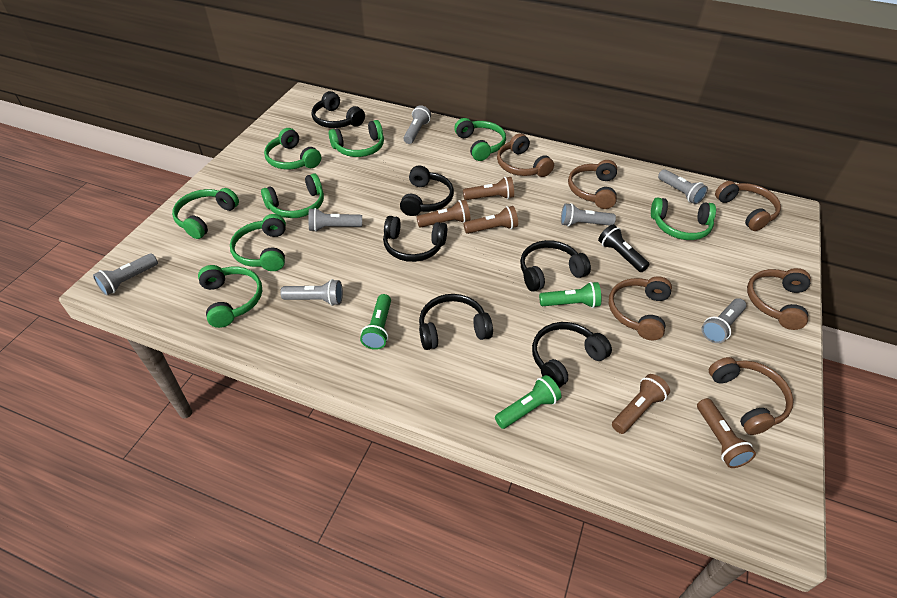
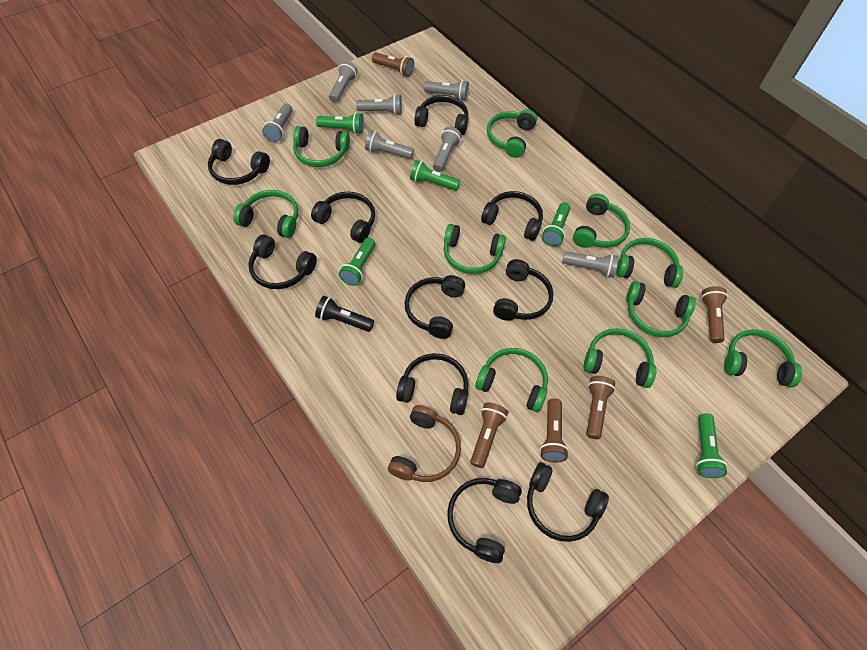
black headphones: [312,91,365,128] [383,216,447,262] [400,166,454,216] [419,294,493,350] [520,240,591,292] [532,322,612,388] = 6 -> [208,139,270,185] [248,235,317,289] [311,192,375,243] [396,353,469,415] [404,275,465,339] [414,95,468,135] [447,478,522,563] [481,191,543,241] [493,259,554,321] [527,462,609,542] = 10
brown headphones: [497,133,554,177] [568,160,617,209] [609,276,672,340] [709,357,794,435] [715,181,781,231] [747,268,811,330] = 6 -> [388,405,461,482] = 1
green flashlight: [360,294,391,350] [495,375,562,429] [539,282,601,308] = 3 -> [316,113,364,134] [339,238,376,286] [410,160,460,191] [542,202,570,247] [696,413,727,478] = 5
green headphones: [172,188,239,239] [198,265,262,328] [230,214,286,271] [261,173,324,218] [264,128,321,169] [329,120,384,157] [454,118,506,161] [651,197,716,240] = 8 -> [233,190,298,238] [293,126,350,167] [443,224,506,274] [475,348,548,412] [487,109,537,158] [573,194,630,248] [583,328,656,388] [616,238,683,288] [626,281,696,337] [724,329,802,387] = 10

